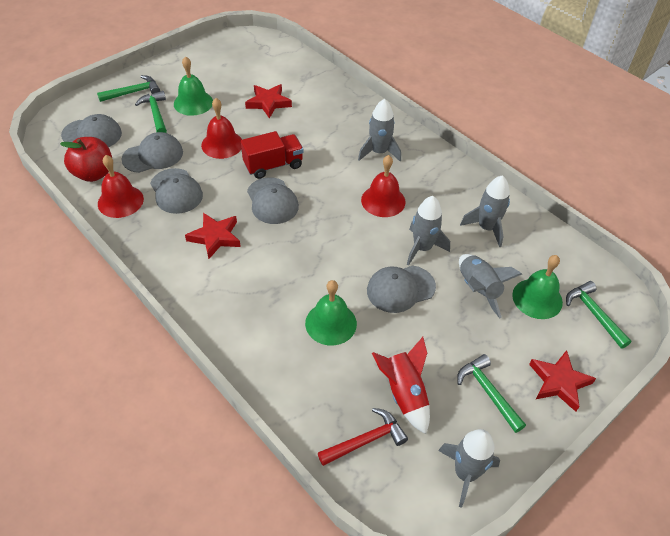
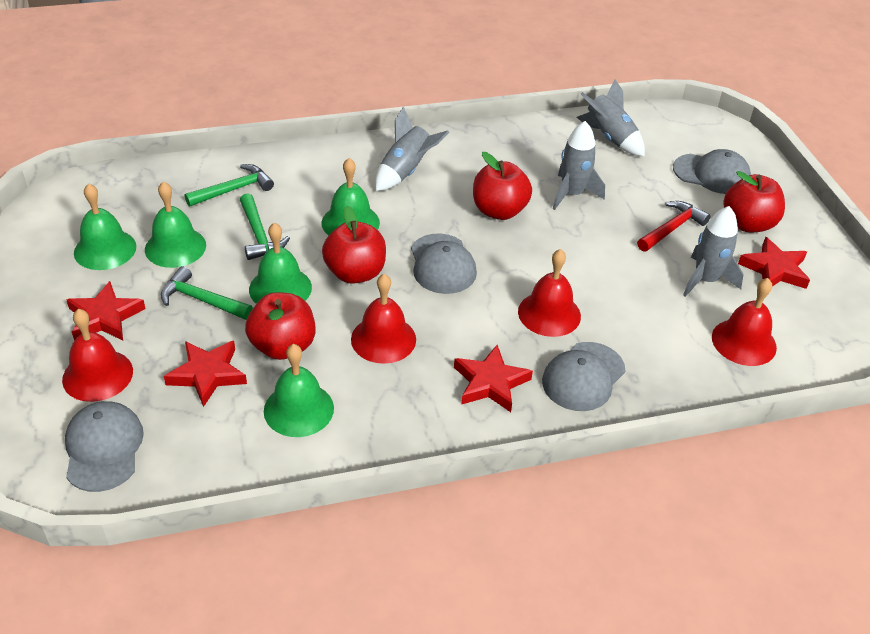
green bell: [174,56,213,116] [305,280,357,346] [512,255,563,319] = 3 -> [74,183,136,270] [145,181,206,268] [249,223,312,304] [264,344,334,437] [322,158,380,235] = 5
green hammer: [97,75,160,102] [135,91,167,133] [457,354,526,433] [566,281,631,349] = 4 -> [161,266,253,320] [184,164,274,207] [240,193,290,260] = 3
grey cap: [61,114,122,147] [122,132,183,173] [150,168,203,214] [247,177,299,224] [367,265,436,313] = 5 -> [65,401,144,492] [411,234,477,294] [542,342,625,411] [673,149,751,194] = 4
grey rocket: [358,99,401,162] [407,196,450,266] [438,429,500,508] [459,254,522,318] [460,175,510,247] = 5 -> [375,106,449,191] [553,121,605,210] [577,79,645,156] [683,206,744,297] = 4
red apple: [60,137,112,182] = 1 -> [245,292,316,360] [322,206,386,284] [473,152,532,220] [723,171,785,233] = 4
red bell: [98,155,144,218] [201,98,242,159] [361,155,406,217] = 3 -> [62,309,133,402] [351,274,416,364] [518,249,581,337] [712,278,777,366] = 4
red rocket: [372,337,430,434] = 1 -> none = 0
red star: [185,213,241,259] [245,84,292,118] [529,350,596,412] = 3 -> [66,281,146,341] [164,341,247,407] [454,345,533,412] [738,237,810,289] = 4
red truck: [241,131,304,179] = 1 -> none = 0

